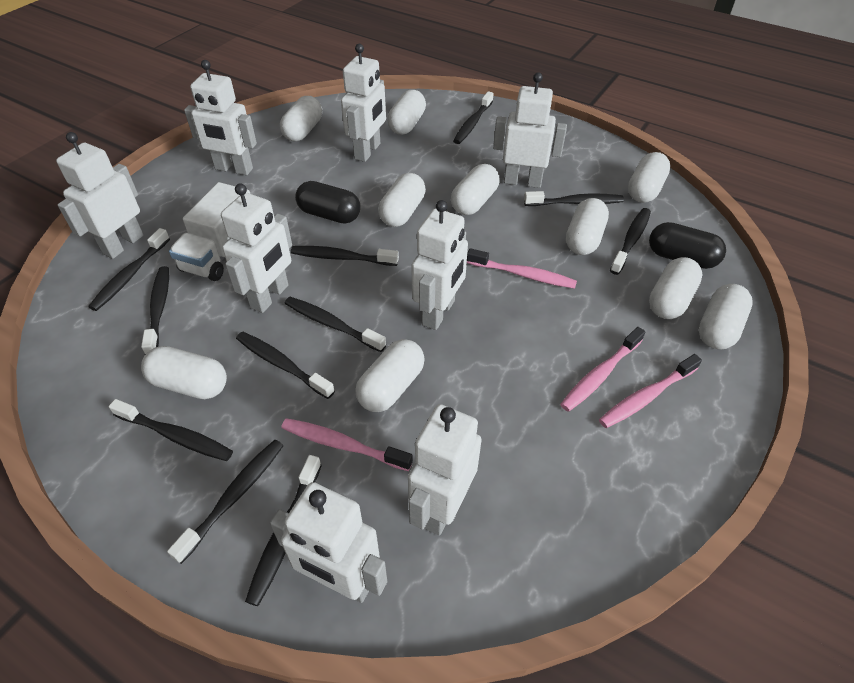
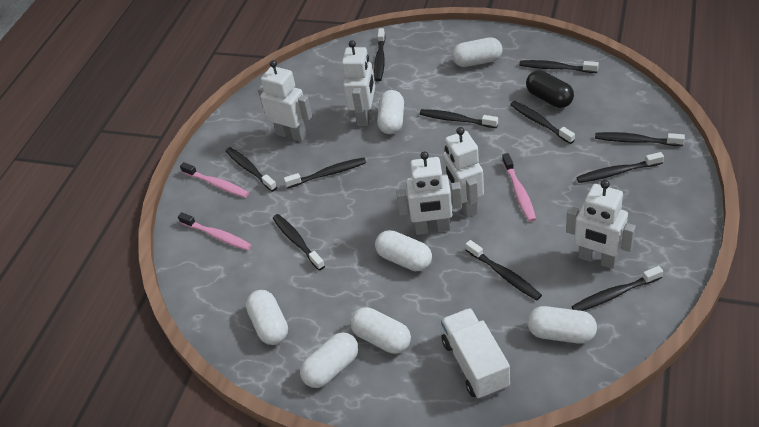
black capsule: [295,181,360,224] [649,222,726,269] = 2 -> [526,70,574,108] = 1
pink toothbrush: [281,418,413,471] [467,248,577,289] [560,327,646,412] [599,354,702,428] = 4 -> [178,212,252,250] [180,162,249,198] [502,153,536,222] = 3
white capsule: [141,346,227,399] [280,96,322,141] [355,339,425,412] [378,173,426,227] [387,90,426,135] [451,164,499,215] [566,198,609,255] [628,152,670,203] [649,257,702,319] [699,284,753,349] = 10 -> [246,290,288,345] [300,332,359,388] [350,307,411,354] [375,230,432,271] [377,90,404,134] [452,37,503,67] [527,306,597,344] = 7
white robot: [56,132,143,259] [184,60,257,175] [221,183,292,313] [270,482,387,603] [341,44,386,162] [408,404,482,536] [411,200,468,330] [493,73,567,188] = 8 -> [258,60,312,142] [342,40,375,126] [396,151,462,235] [443,127,484,218] [566,180,636,269] = 5

